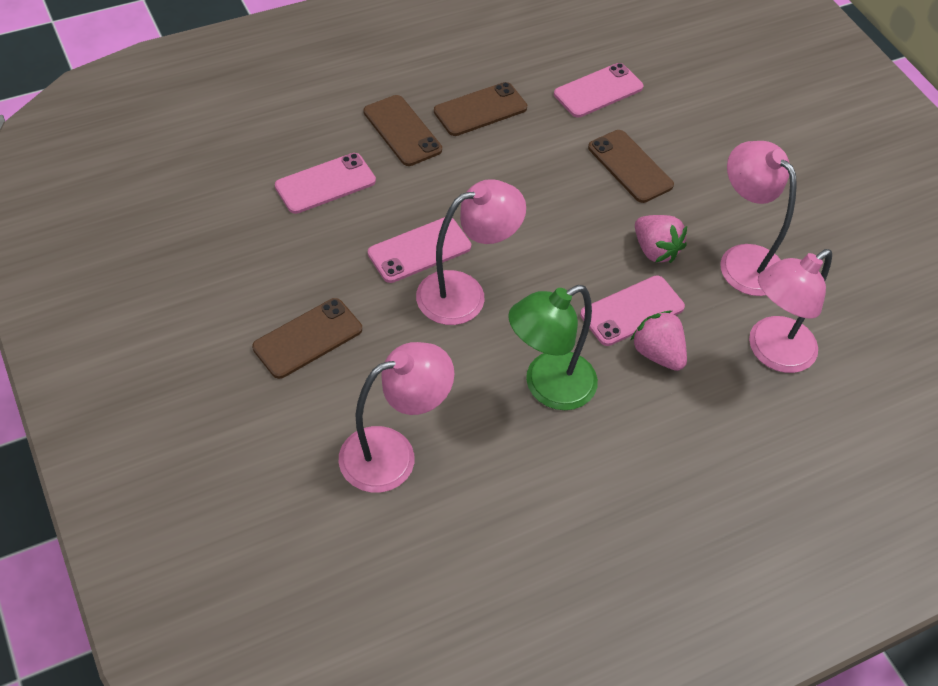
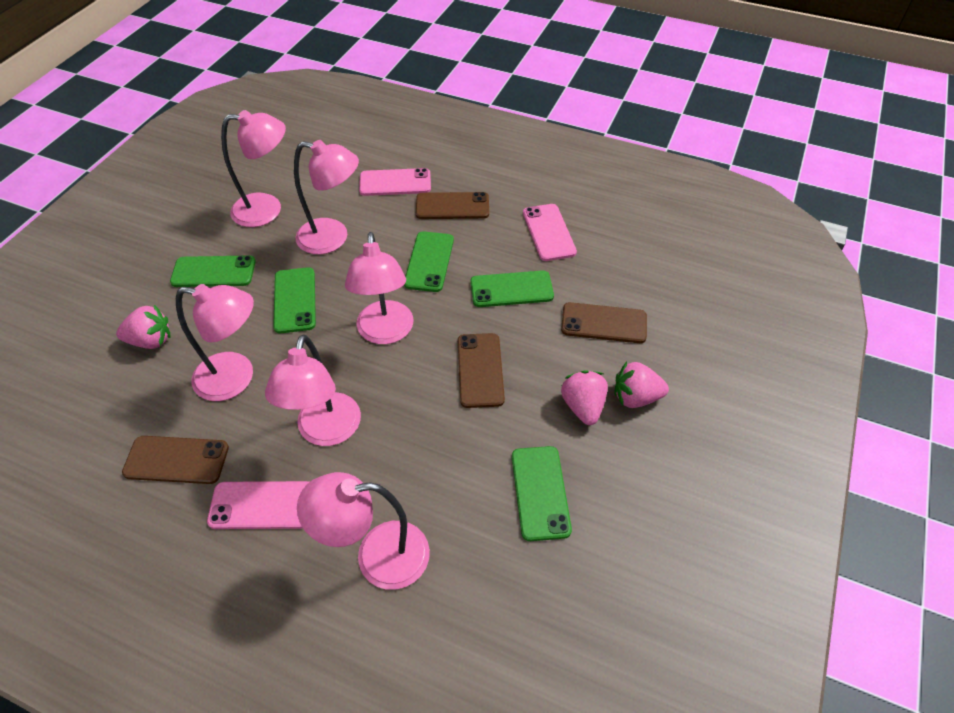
green lamp: [508,285,598,410] = 1 -> none = 0
green phone: none = 0 -> [170,255,256,287] [273,267,316,333] [404,231,454,292] [470,270,554,307] [512,446,572,541] = 5
pink lamp: [339,342,454,493] [416,179,526,325] [720,141,797,296] [749,249,832,373] = 4 -> [176,284,254,401] [221,110,286,227] [265,334,361,446] [294,140,359,254] [297,472,430,590] [345,232,414,344] = 6
pink phone: [275,153,376,214] [368,217,471,283] [554,63,643,118] [580,275,685,346] = 4 -> [207,481,309,529] [359,168,431,196] [523,204,577,261] = 3
pink strawberry: [630,311,687,371] [635,215,687,263] = 2 -> [116,305,171,349] [561,371,608,425] [615,362,669,408] = 3

